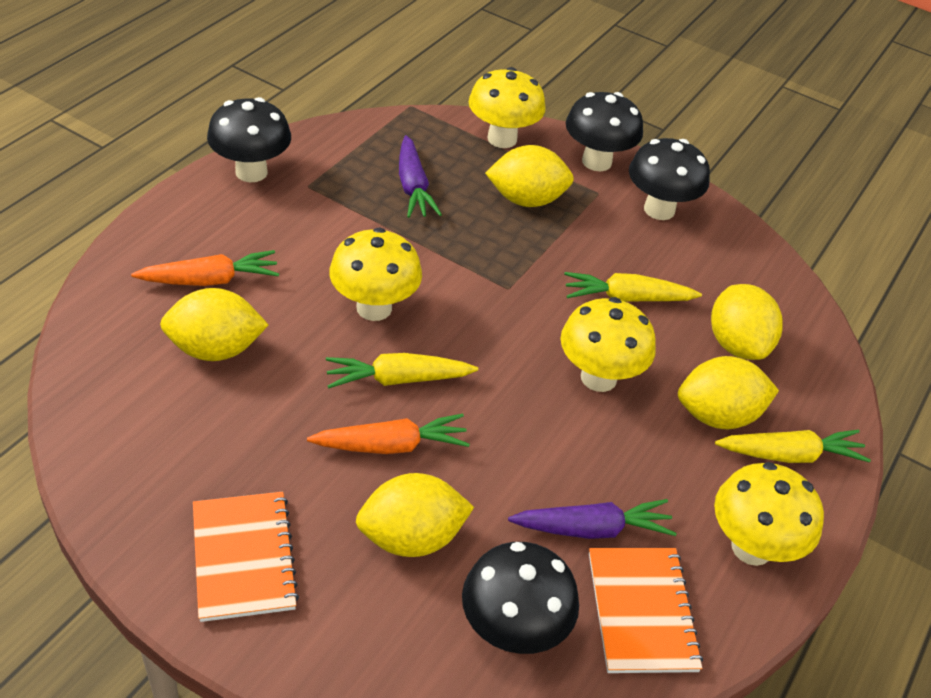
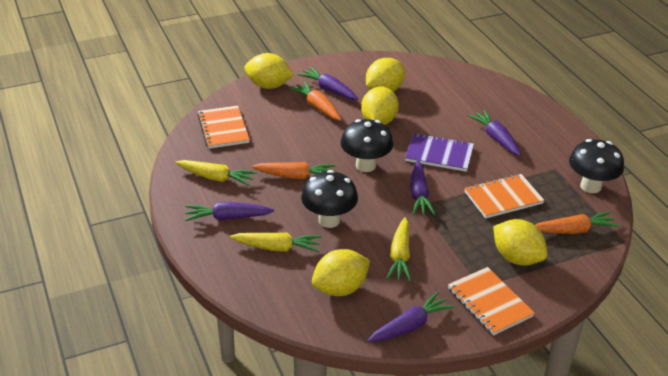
black mushroom: [207,97,291,182] [462,542,579,654] [566,92,643,171] [629,138,710,220] = 4 -> [301,170,358,228] [341,119,393,172] [569,139,624,193] = 3
orange carrot: [131,250,279,286] [307,414,470,454] = 2 -> [252,162,336,179] [289,81,342,121] [535,211,619,234] = 3
orange notebook: [193,492,299,622] [589,548,703,673] = 2 -> [197,105,250,149] [448,267,535,335] [464,174,544,219] = 3
purple carrot: [399,135,442,218] [508,499,677,539] = 2 -> [185,202,274,221] [297,67,358,100] [367,291,455,342] [410,160,436,215] [468,110,521,156] = 5
purple notebook: none = 0 -> [405,133,474,172] = 1
yellow mushroom: [329,228,422,321] [469,67,546,148] [561,297,656,392] [714,462,824,566] = 4 -> none = 0

